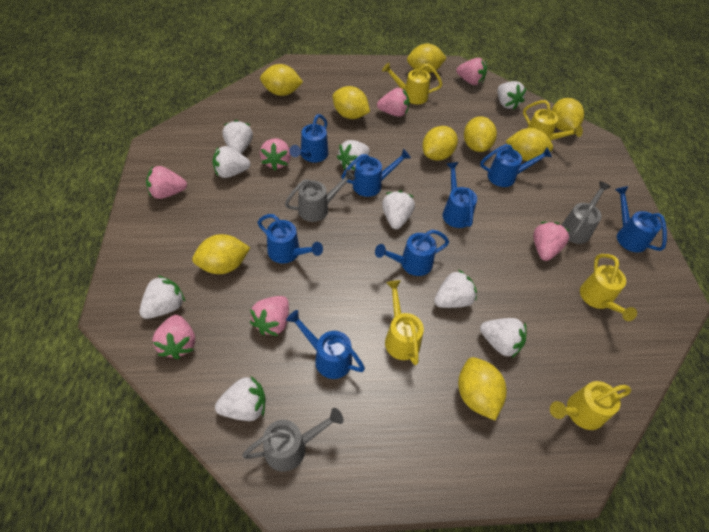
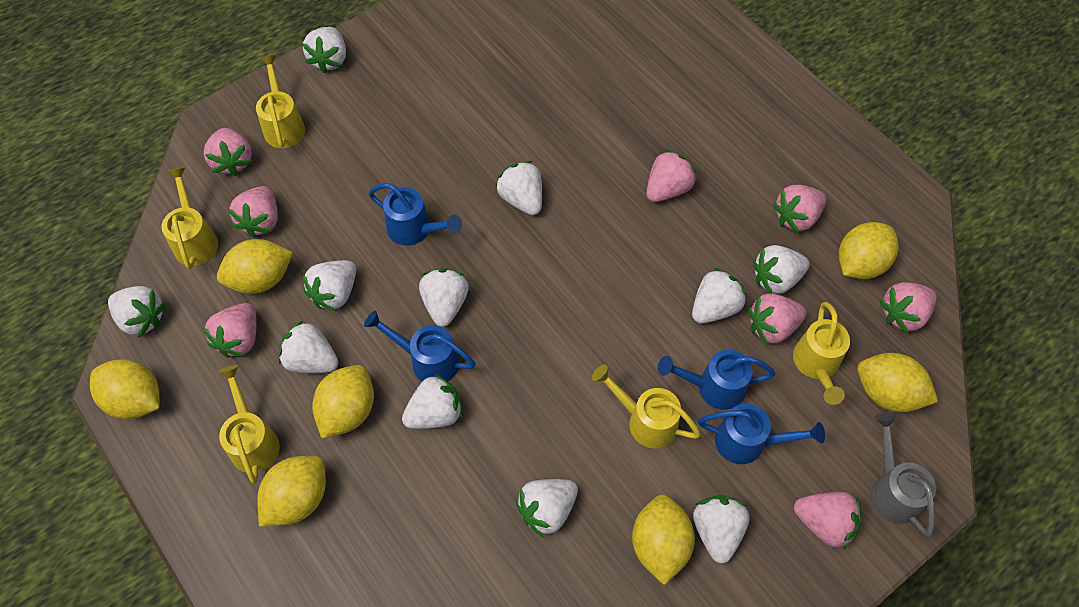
blue watering can: [257,214,323,264] [286,310,365,379] [289,114,328,162] [341,149,411,197] [375,230,449,276] [442,162,477,228] [480,144,552,187] [615,186,667,252] = 8 -> [364,310,475,382] [368,183,462,246] [658,349,775,410] [698,403,825,464] = 4
grey watering can: [242,408,343,472] [285,169,355,222] [561,181,611,244] = 3 -> [871,413,936,536] = 1
pink strawberry: [146,166,187,199] [152,315,195,359] [250,296,289,336] [260,138,291,170] [377,88,410,117] [456,58,487,85] [533,222,570,261] = 7 -> [203,303,257,358] [204,128,252,176] [228,186,278,238] [646,149,696,202] [748,293,807,345] [773,185,826,233] [794,491,861,550] [879,282,937,334] = 8
white strawberry: [139,275,185,319] [212,146,251,178] [215,376,266,421] [222,120,253,154] [337,140,370,171] [382,190,415,229] [434,270,477,308] [480,318,526,358] [498,81,527,110] = 9 -> [108,286,166,337] [278,320,338,373] [302,27,346,73] [303,260,356,311] [402,374,463,429] [419,269,469,327] [496,161,542,215] [516,479,578,537] [692,268,746,323] [693,495,750,564] [753,245,810,294] = 11
yellow lemon: [192,234,250,274] [260,64,303,96] [333,86,370,119] [407,43,447,73] [422,126,458,161] [458,357,507,420] [464,116,497,152] [506,128,553,161] [551,98,584,132] = 9 -> [90,359,160,419] [217,239,293,294] [257,456,326,527] [312,365,374,439] [632,495,695,585] [839,222,899,279] [857,353,938,412] = 7

